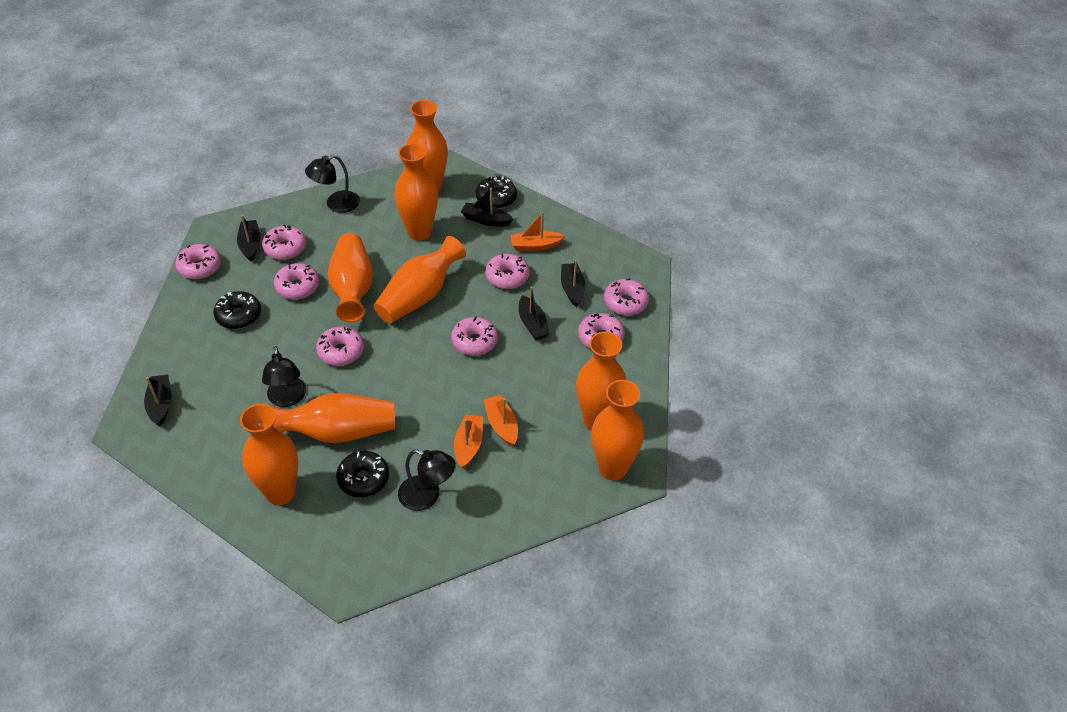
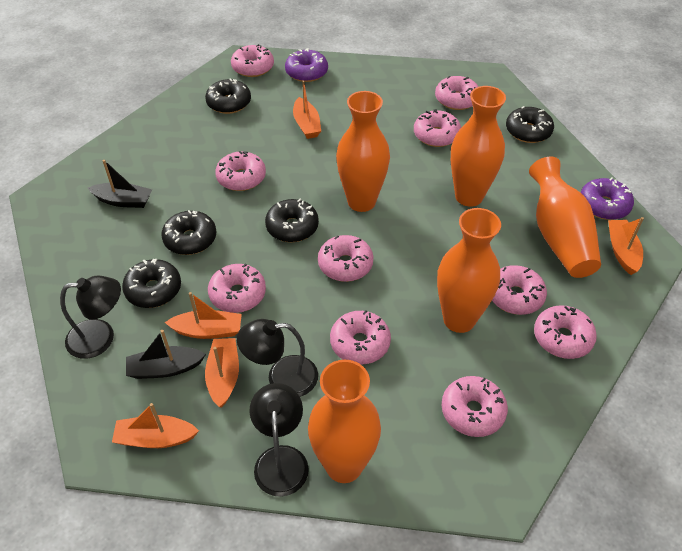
black boat: [144,375,171,427] [237,215,261,262] [461,188,513,227] [519,286,550,340] [561,260,586,307] = 5 -> [88,160,152,208] [126,330,206,379] = 2
black donut: [214,291,261,329] [336,451,389,497] [476,176,517,209] = 3 -> [122,259,181,308] [161,210,216,255] [205,78,251,114] [265,199,319,242] [506,106,554,143] = 5
orange boat: [454,414,483,469] [484,395,518,446] [510,212,565,251] = 3 -> [112,403,199,448] [165,292,242,339] [205,338,239,408] [293,81,321,139] [608,217,644,275] = 5
orange vase: [240,404,298,505] [269,393,395,443] [328,233,373,322] [374,236,466,323] [394,143,438,241] [407,100,448,193] [576,332,626,431] [591,380,644,481] = 8 -> [308,360,381,483] [336,91,390,212] [437,208,501,333] [451,86,506,207] [529,157,601,278] = 5
pink donut: [175,244,221,279] [262,225,306,260] [274,263,319,300] [316,326,364,366] [451,316,498,356] [485,253,530,289] [578,313,625,349] [604,278,649,316] = 8 -> [208,263,266,313] [215,151,266,191] [231,44,274,77] [318,235,374,282] [330,310,391,364] [414,109,461,147] [435,76,479,110] [442,376,508,437] [492,265,547,315] [534,305,597,359] = 10
purple donut: none = 0 -> [285,48,328,82] [581,177,634,220] = 2

